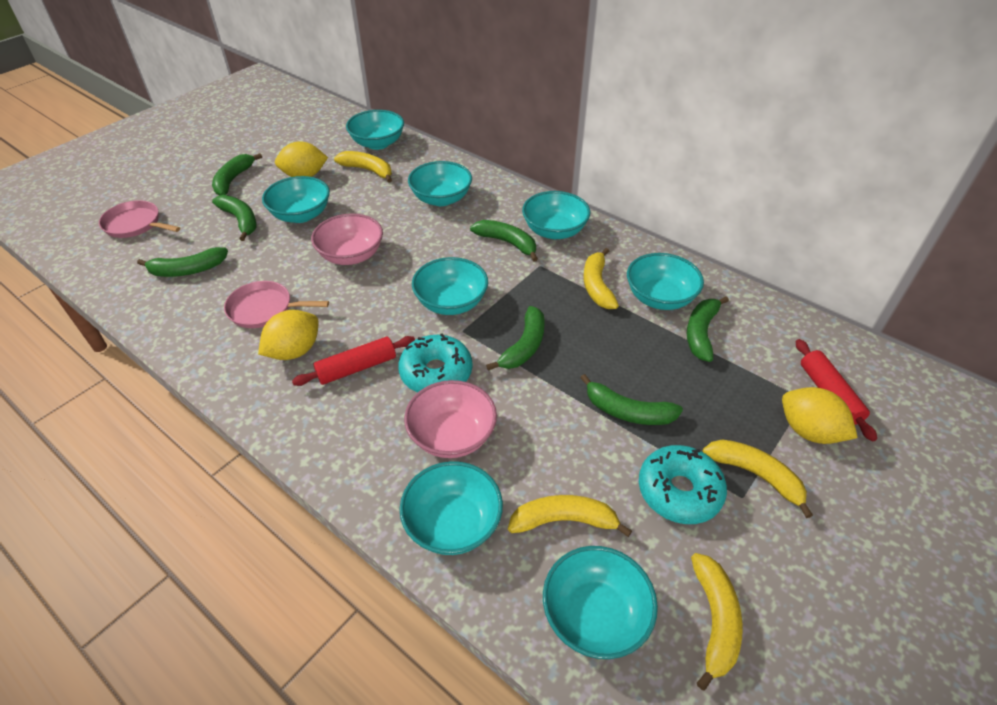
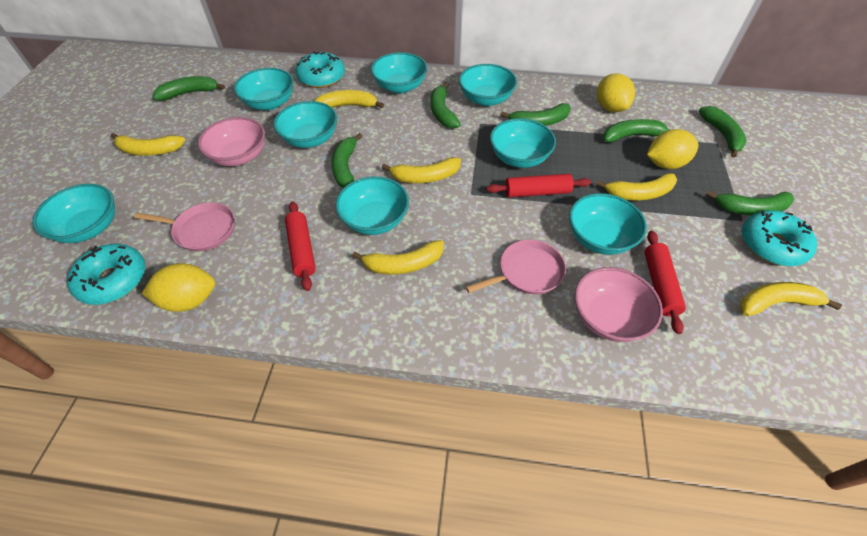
red rolling pin: [292,336,415,386] [796,339,877,441] = 2 -> [285,202,316,291] [487,174,591,197] [645,231,686,334] = 3
turquoise donut: [398,333,472,393] [639,445,727,524] = 2 -> [67,244,146,305] [295,51,345,88] [742,210,817,266] = 3
yellow banana: [334,151,392,183] [508,495,632,537] [583,248,619,309] [691,553,743,691] [703,440,813,518] = 5 -> [111,133,185,156] [314,90,384,108] [352,240,444,275] [382,157,461,183] [596,173,677,200] [740,282,842,316] = 6

